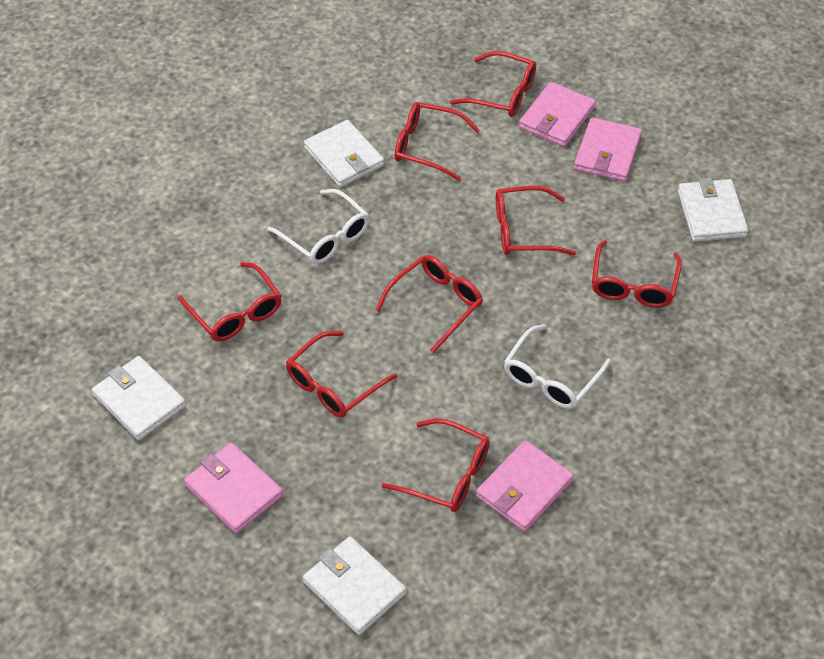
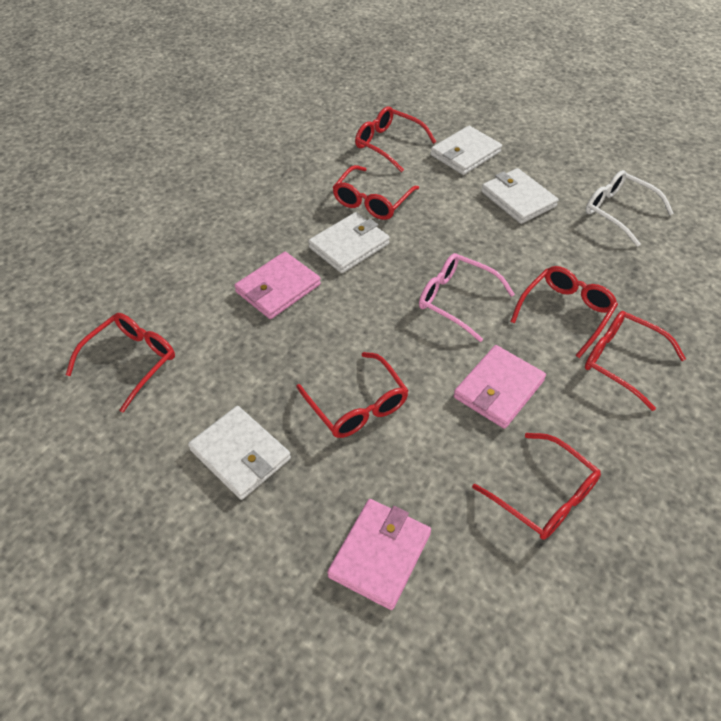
pink glasses: none = 0 -> [419,253,515,342] = 1
pink wallet: [184,443,283,534] [476,440,574,532] [519,82,596,147] [574,117,642,182] = 4 -> [234,252,321,319] [327,499,431,610] [453,345,546,429] = 3
red glasses: [178,262,282,341] [286,331,397,418] [375,255,483,353] [382,418,490,512] [395,102,480,181] [450,51,536,117] [496,186,576,255] [592,240,682,308] = 8 -> [66,313,175,413] [296,352,409,438] [332,165,419,220] [355,106,436,172] [472,433,601,540] [510,266,618,358] [585,311,686,411] = 7
white glasses: [267,189,369,264] [504,324,611,409] = 2 -> [586,170,674,247] = 1

